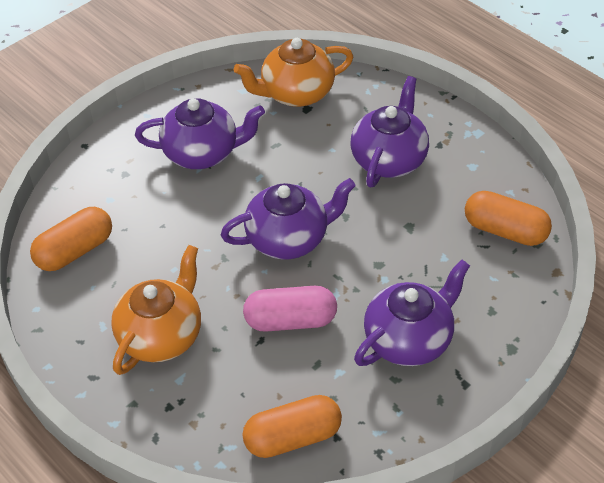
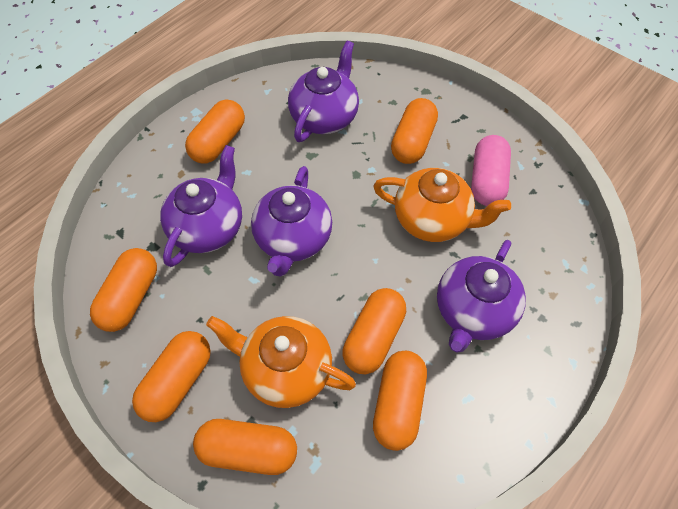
orange capsule: [30,207,112,271] [242,395,342,458] [465,191,552,246] = 3 -> [90,248,157,332] [132,331,211,422] [185,100,245,164] [193,419,297,475] [343,288,406,374] [373,351,427,451] [391,98,438,164] = 7

